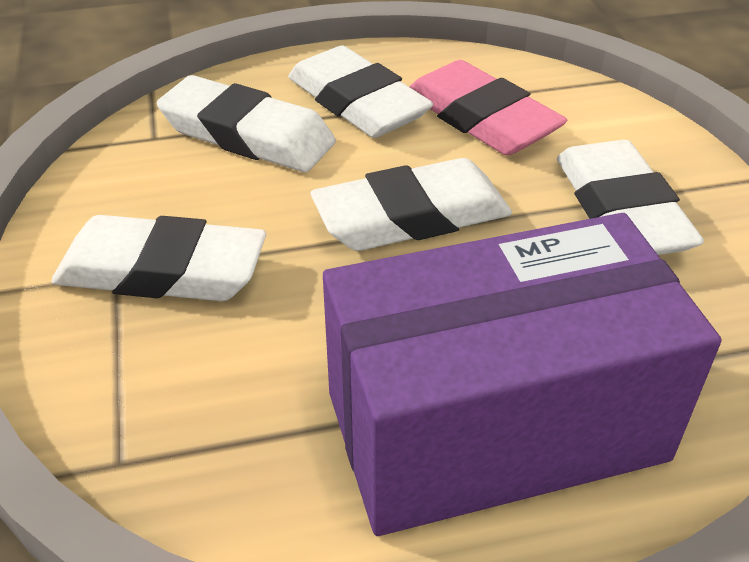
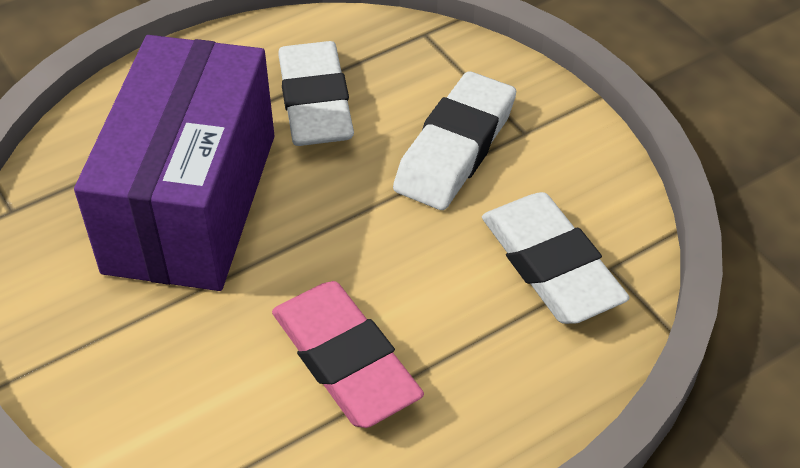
white eraser: [51,215,266,301] [157,75,336,172] [288,45,433,138] [311,158,512,251] [557,140,704,255] = 5 -> [278,41,354,146] [393,71,516,210] [482,192,630,324] = 3

